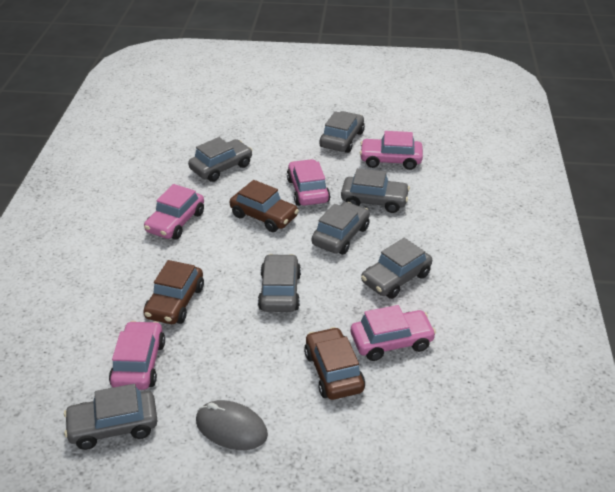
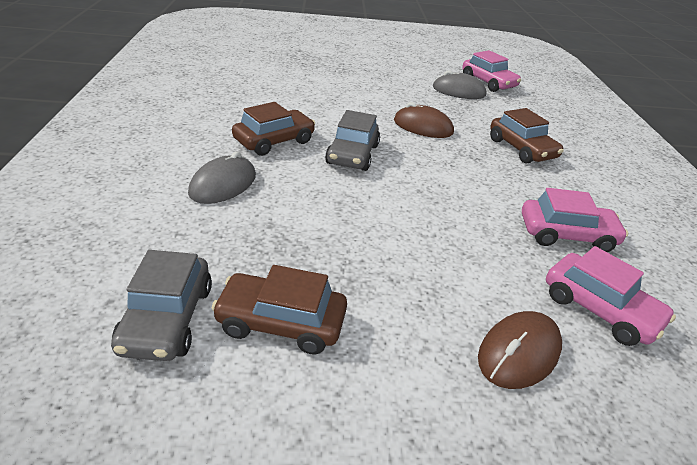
brown mouse: none = 0 -> [394,102,454,138] [478,311,562,389] = 2
grey car: [64,384,158,450] [188,137,252,182] [258,254,301,312] [312,202,370,255] [320,111,365,153] [341,168,410,213] [361,238,432,299] = 7 -> [111,250,212,361] [325,110,380,171] = 2
grey mouse: [196,400,268,450] = 1 -> [188,152,256,204] [433,70,486,99] = 2
pink car: [109,321,165,390] [144,184,204,240] [287,159,330,206] [351,305,436,361] [360,131,423,170] = 5 -> [462,50,521,92] [522,188,628,252] [546,246,676,346] = 3

